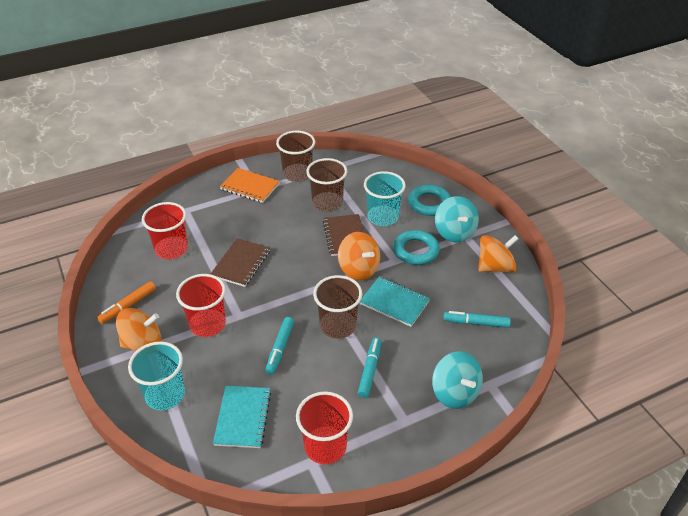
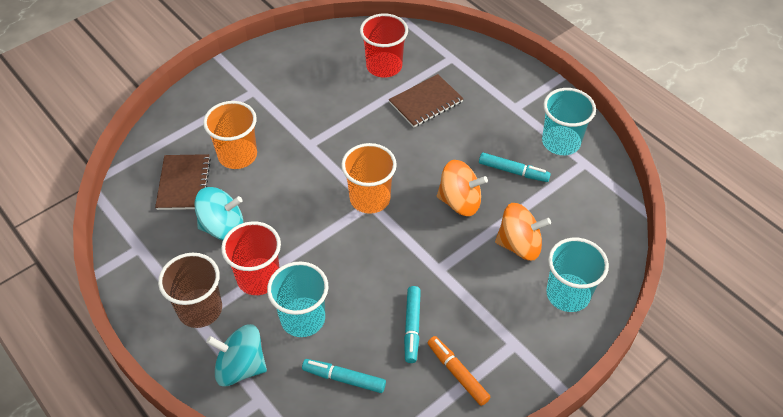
brown cup: [276,131,315,182] [306,158,347,212] [313,275,362,339] = 3 -> [158,253,222,328] = 1
orange cup: none = 0 -> [203,101,257,169] [341,143,397,214] = 2
orange notebook: [220,168,280,203] = 1 -> none = 0
orange spinning top: [116,308,161,352] [338,232,380,280] [478,235,519,273] = 3 -> [437,160,488,216] [495,203,551,261] = 2
red cup: [142,202,188,259] [176,274,226,337] [296,391,353,464] = 3 -> [221,221,281,295] [360,13,408,78] = 2
turquoise cup: [128,342,185,410] [364,171,406,226] = 2 -> [267,261,328,337] [542,88,596,155] [546,238,609,312] = 3
turquoise notebook: [213,386,271,448] [360,277,430,327] = 2 -> none = 0
turquoise ring: [393,230,440,265] [408,185,451,216] = 2 -> none = 0

